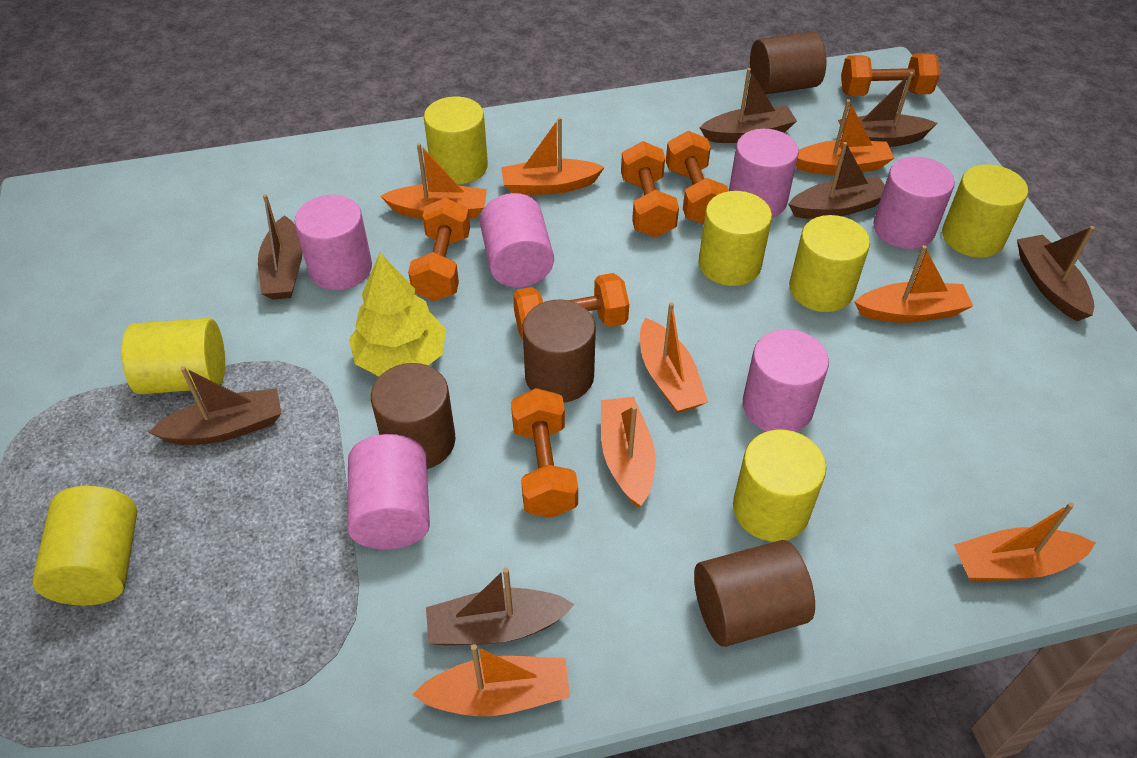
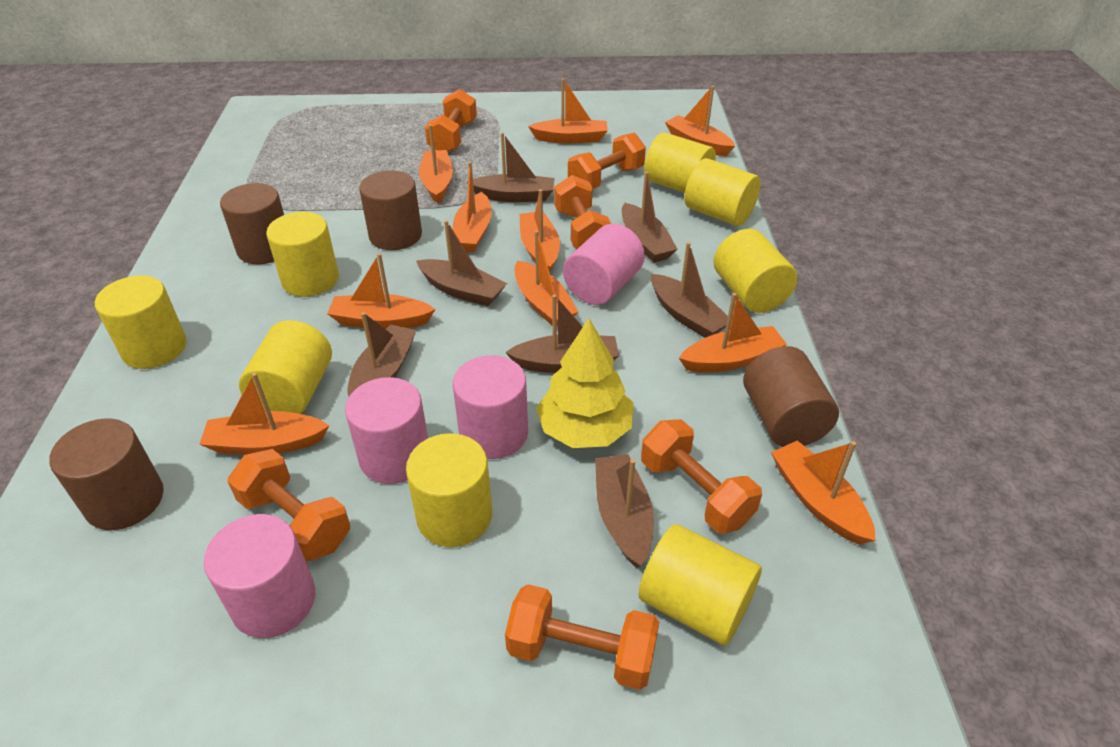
orange boat: [380,143,487,219] [412,644,570,716] [501,117,605,195] [601,397,656,507] [640,302,708,413] [796,99,894,175] [855,245,973,323] [954,502,1095,581] = 8 -> [199,373,329,455] [327,253,435,329] [419,125,453,204] [452,162,492,252] [514,230,578,326] [520,189,560,272] [528,78,608,144] [665,86,735,156] [679,293,787,372] [771,441,875,544] = 10
pink cylinder: [294,195,372,290] [347,434,430,549] [480,193,554,287] [729,129,799,217] [743,329,829,432] [873,156,955,249] = 6 -> [204,514,315,638] [345,377,428,484] [453,355,528,459] [563,223,645,305] = 4
yellow cylinder: [32,486,137,605] [122,318,225,394] [424,96,488,184] [699,191,772,286] [733,430,826,542] [789,215,870,312] [942,164,1028,258] = 7 -> [95,275,187,369] [239,320,332,414] [266,212,339,297] [406,433,492,547] [639,524,762,646] [644,132,716,193] [685,158,760,226] [714,229,797,313] = 8

